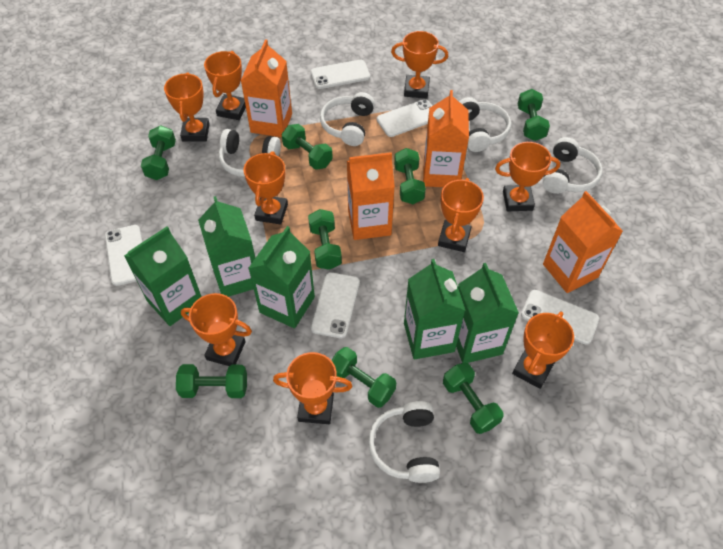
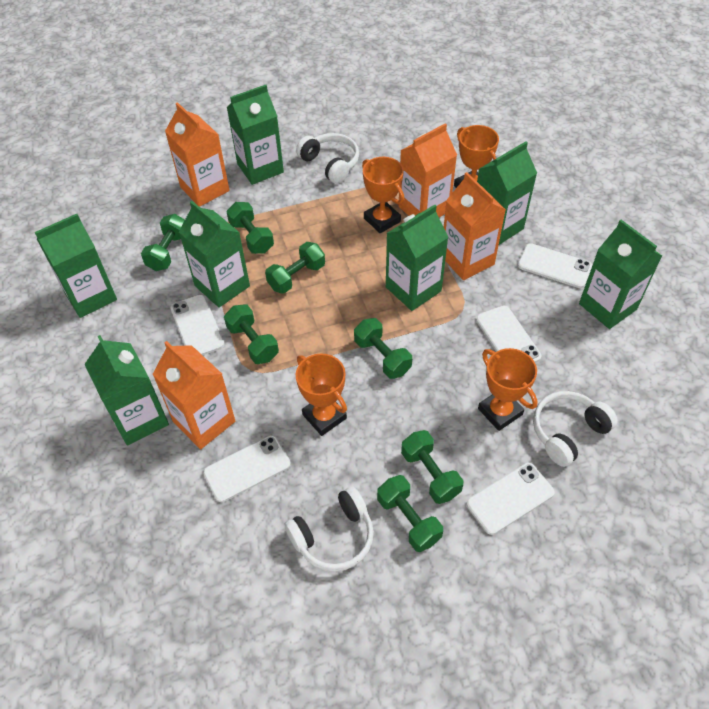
green carton: [124,226,202,326] [198,196,255,297] [248,226,315,328] [404,259,466,359] [456,263,519,363] = 5 -> [35,214,117,318] [84,335,169,445] [179,201,250,308] [227,85,284,185] [386,204,448,311] [477,141,537,245] [579,220,662,329] = 7
green dumbbell: [141,125,176,180] [176,364,247,398] [281,124,333,170] [308,209,342,270] [331,347,396,408] [394,148,426,204] [443,363,504,434] [518,89,550,141] = 8 -> [141,214,185,271] [224,304,279,364] [227,202,274,254] [265,242,325,294] [354,318,412,379] [377,475,443,552] [401,430,463,504] = 7
orange trophy: [164,72,209,141] [181,293,252,366] [204,51,246,120] [243,151,288,225] [273,352,352,424] [391,31,448,99] [438,178,484,252] [495,142,560,212] [512,311,574,389] = 9 -> [296,354,347,436] [362,157,404,233] [454,125,499,188] [478,348,538,431] = 4
white headphones: [219,129,281,177] [320,92,375,146] [368,401,440,483] [459,97,511,152] [543,137,603,194] = 5 -> [285,486,374,572] [296,133,359,184] [533,391,618,467] = 3

